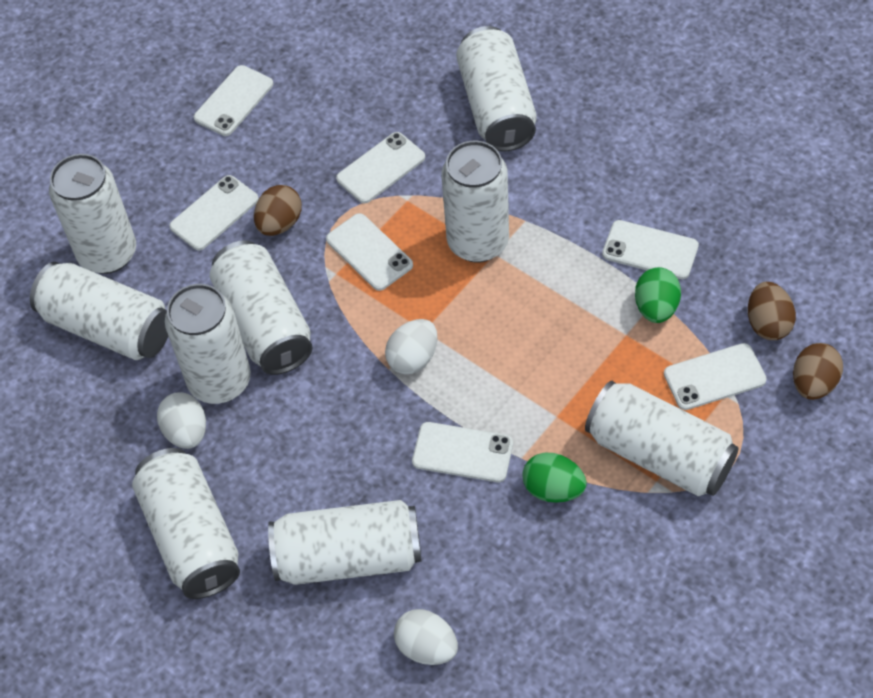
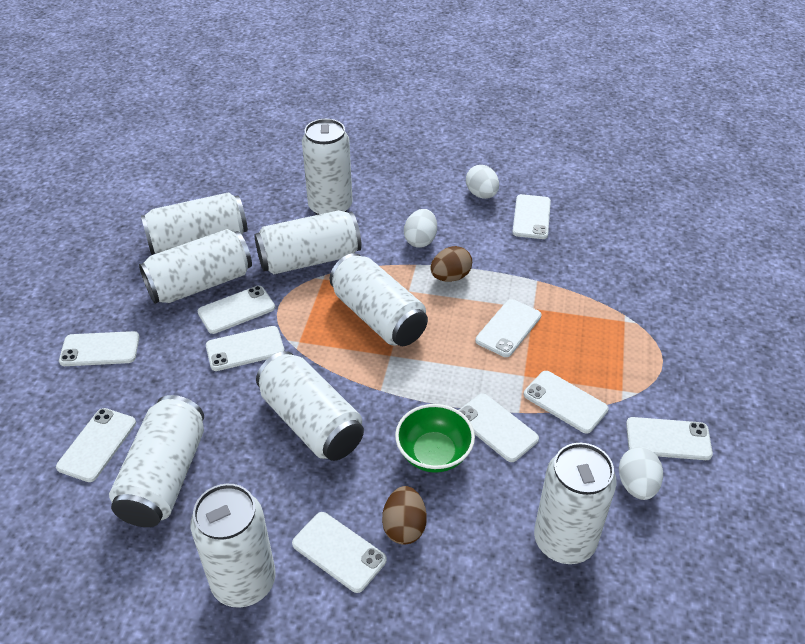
brown egg: [254,185,302,236] [748,282,796,340] [793,343,843,400] = 3 -> [382,486,427,545] [430,246,472,282] = 2
green bowl: none = 0 -> [395,404,475,473] = 1
green egg: [522,453,587,503] [635,267,681,323] = 2 -> none = 0
white phone: [169,175,259,251] [194,65,273,136] [326,213,413,291] [336,132,425,204] [412,422,513,482] [602,220,699,279] [664,343,767,410] = 7 -> [56,408,136,482] [59,331,140,366] [198,286,275,334] [206,326,285,371] [292,512,387,593] [458,393,539,462] [475,299,542,357] [512,194,551,239] [524,371,609,433] [626,417,713,460] = 10

